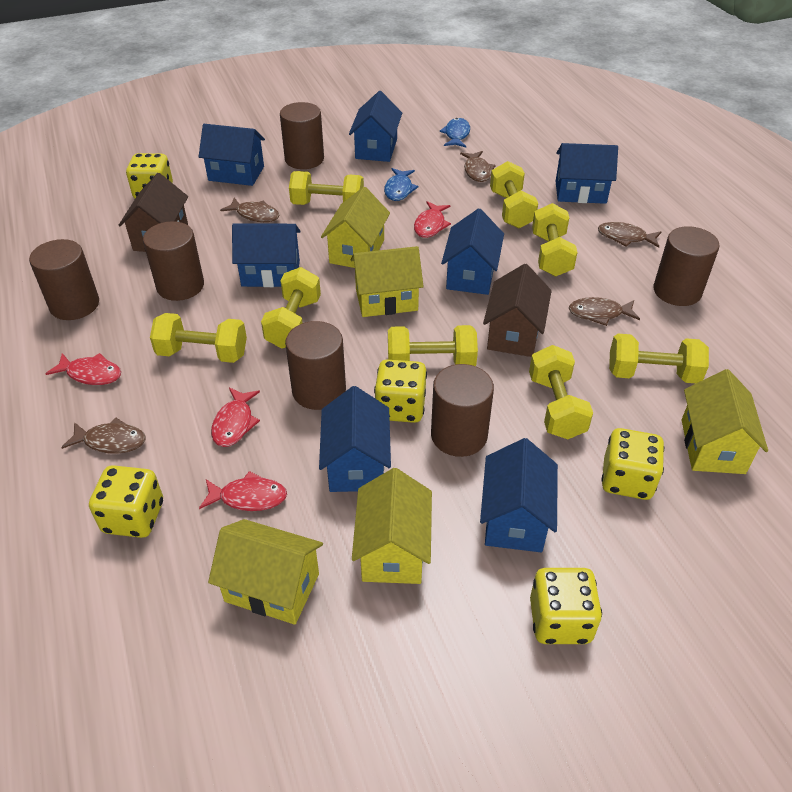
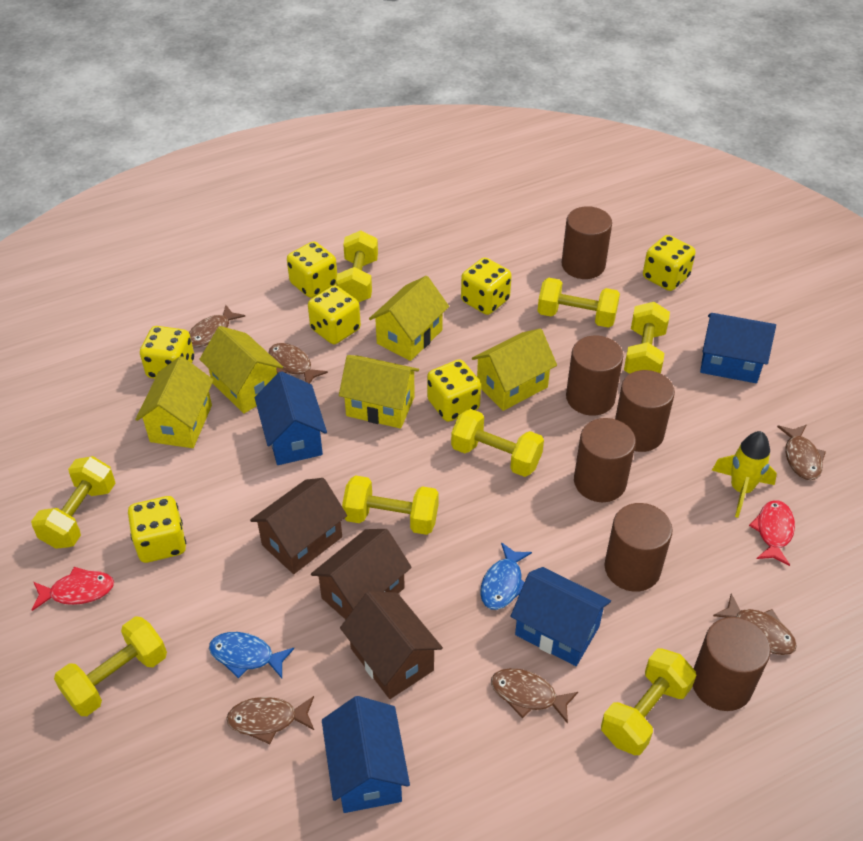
blue house: [199,124,265,186] [232,224,301,287] [319,386,391,492] [349,91,402,162] [441,208,504,295] [480,438,558,552] [556,143,618,204] = 7 -> [255,371,327,465] [322,696,410,813] [510,567,611,666] [700,313,776,383] = 4
brown fish: [61,418,146,454] [220,198,279,222] [460,151,496,182] [569,297,640,326] [598,222,661,248] = 5 -> [189,305,245,347] [226,696,314,744] [269,343,328,384] [491,668,578,724] [713,594,797,655] [777,425,826,480] = 6
brown house: [119,173,188,252] [483,264,552,357] = 2 -> [250,478,347,574] [311,529,412,620] [340,591,443,699] = 3
red fish: [45,353,121,385] [199,471,287,511] [211,387,260,447] [414,201,451,238] = 4 -> [32,567,114,611] [749,500,795,566] = 2
yellow dice: [89,465,163,538] [126,153,173,198] [374,359,427,423] [530,568,602,644] [601,428,664,500] = 5 -> [128,496,186,563] [140,326,194,379] [287,241,337,298] [308,285,361,344] [427,359,481,422] [461,257,512,315] [643,235,696,291] = 7
yellow rocket: none = 0 -> [712,431,777,518] = 1

